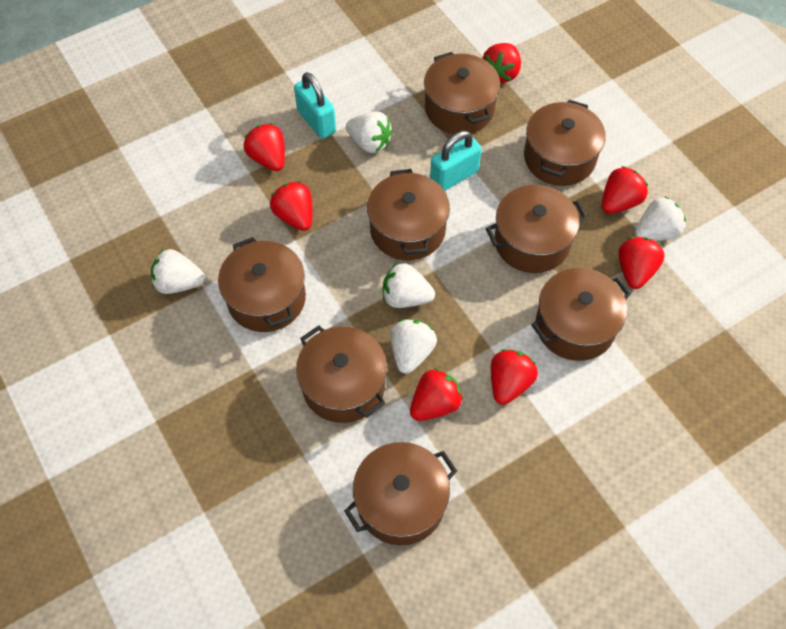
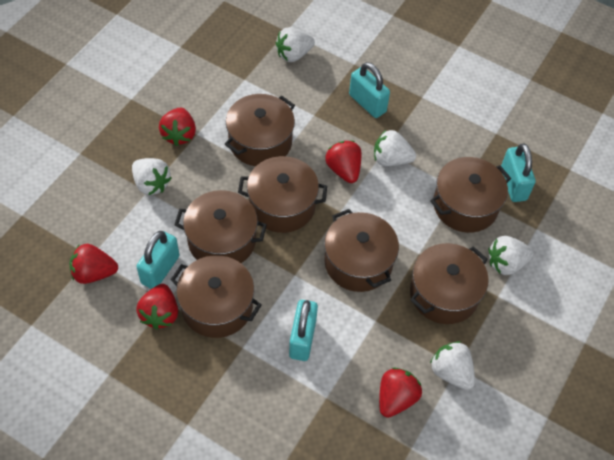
brown pot: [218,237,306,332] [296,326,387,423] [344,442,457,545] [367,169,450,261] [424,52,500,134] [486,185,587,273] [524,100,606,186] [531,268,631,361] = 8 -> [170,255,262,338] [174,190,267,263] [225,94,295,166] [238,156,327,233] [324,209,399,292] [410,243,489,324] [430,157,511,233] = 7
red strawberry: [244,123,285,171] [270,181,313,231] [410,368,463,421] [482,43,521,83] [491,349,538,405] [602,166,648,214] [619,237,665,289] = 7 -> [69,244,118,284] [136,284,178,330] [159,108,196,146] [325,141,362,183] [379,367,422,418] = 5
turquoise padlock: [294,72,336,139] [430,131,482,191] = 2 -> [136,231,179,289] [289,300,318,361] [349,62,390,118] [501,143,536,202] = 4

